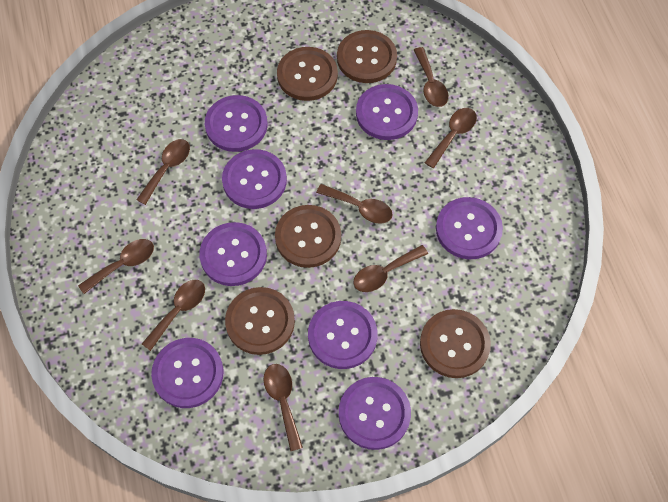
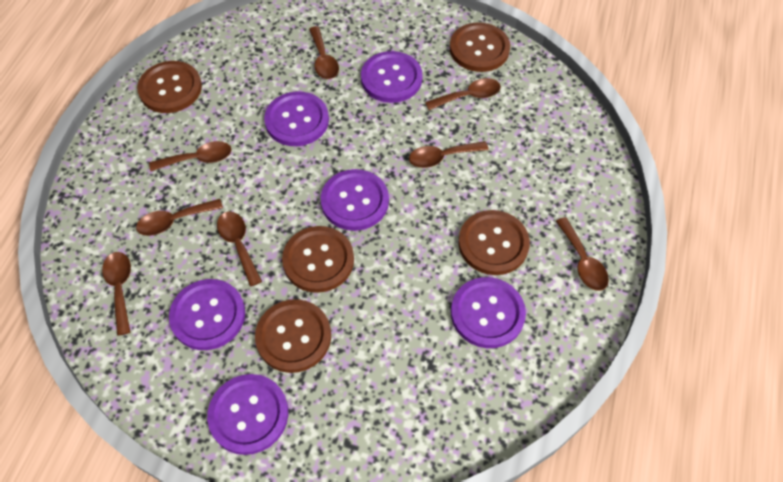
purple button: [151,338,224,408] [199,222,267,286] [205,95,267,152] [222,149,287,209] [308,301,377,369] [339,377,411,450] [356,84,418,140] [436,197,503,259] = 8 -> [169,279,245,350] [207,374,288,455] [264,92,329,146] [320,169,389,231] [361,51,423,103] [451,277,526,348] = 6

